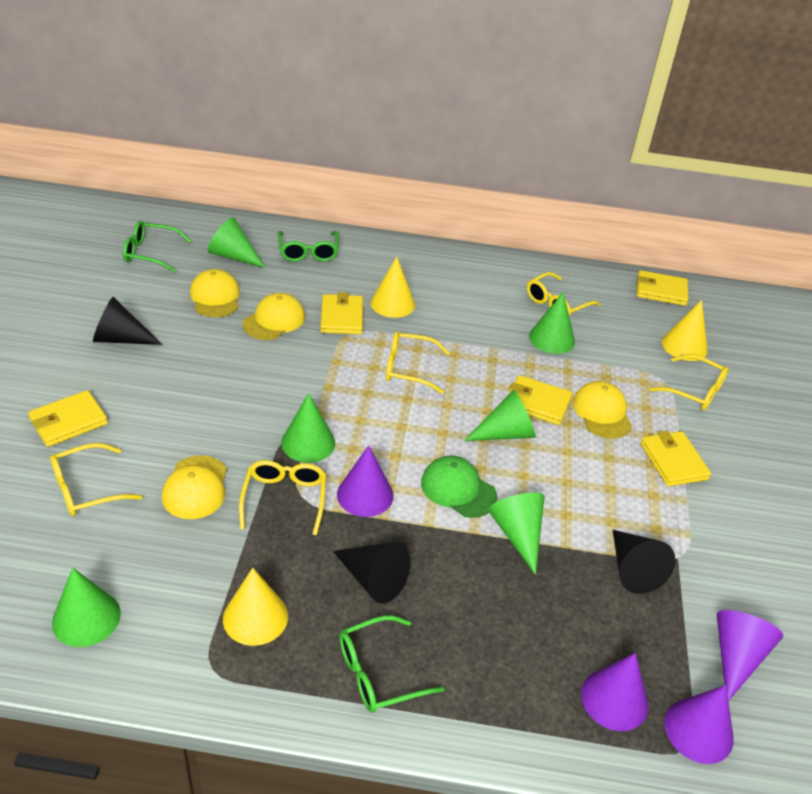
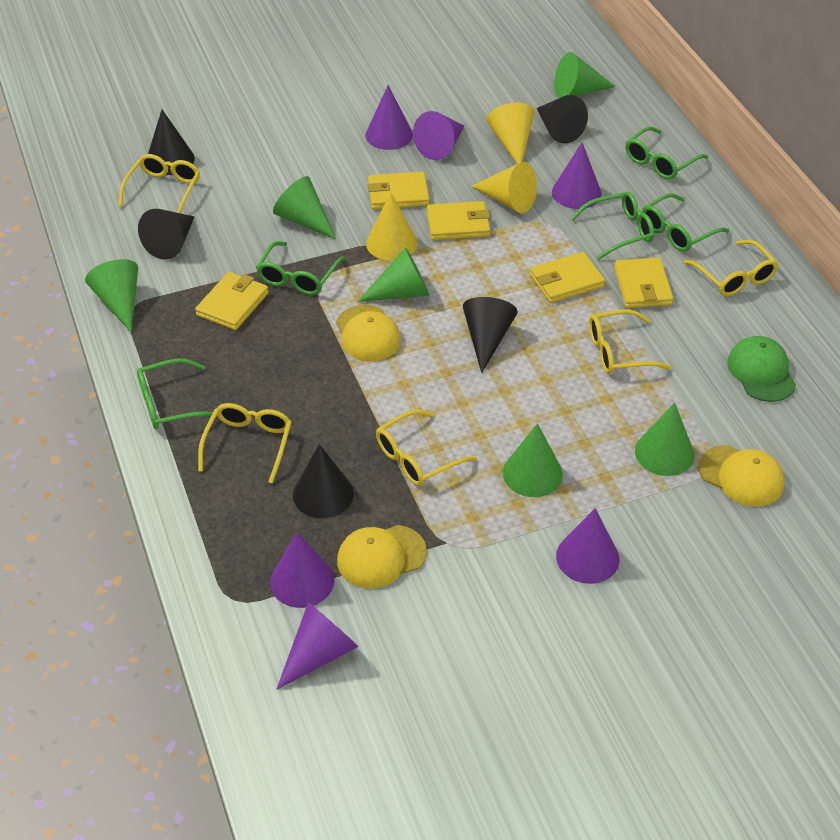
black cone: [93,297,163,345] [333,541,410,604] [613,530,675,594] = 3 -> [138,209,194,260] [148,110,195,175] [293,444,354,518] [463,297,518,373] [536,95,588,143] = 5
green glasses: [123,221,191,273] [277,231,339,262] [339,615,445,713] = 3 -> [137,358,217,429] [256,241,345,295] [571,191,654,260] [625,126,708,179] [642,193,729,252] = 5
purple cone: [337,445,393,517] [581,653,648,731] [664,685,734,764] [717,610,783,701] = 4 -> [270,532,335,608] [276,602,359,690] [365,85,413,150] [413,111,464,160] [552,143,602,209] [556,508,619,584] = 6
yellow cap: [162,455,227,519] [190,269,240,317] [242,293,305,340] [573,381,632,439] = 4 -> [336,305,401,362] [337,525,427,589] [699,445,784,507] = 3

